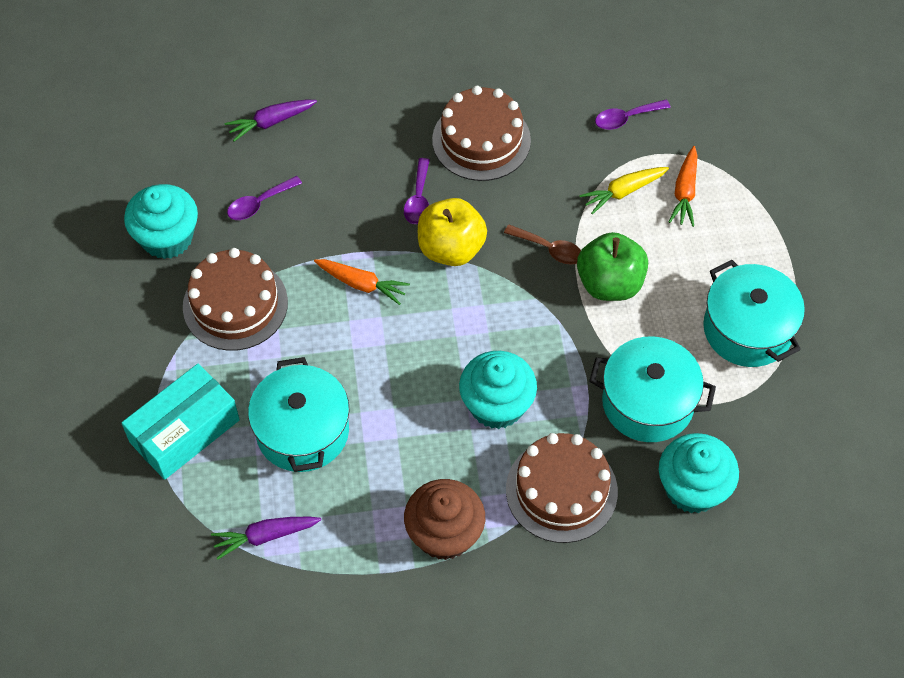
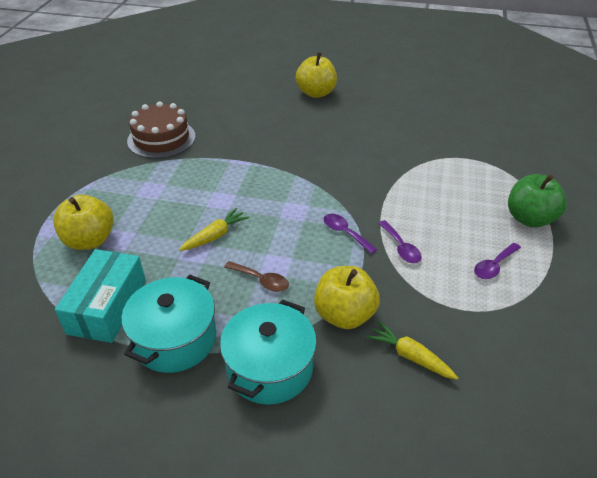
brown cake: [183,248,288,351] [432,86,531,181] [506,433,618,543] = 3 -> [127,101,196,159] = 1
brown cupcake: [404,479,485,560] = 1 -> none = 0
orange carrot: [314,259,410,305] [668,146,698,227] = 2 -> none = 0
purple carrot: [211,517,321,560] [225,99,317,142] = 2 -> none = 0
turquoise cupcake: [124,184,198,259] [459,351,537,429] [659,433,739,513] = 3 -> none = 0
turquoise pot: [248,357,350,472] [589,336,716,442] [703,260,805,367] = 3 -> [121,275,216,373] [220,300,317,405] = 2
yellow apple: [418,198,487,266] = 1 -> [53,194,114,250] [295,52,337,98] [314,266,380,329] = 3
yellow carrot: [579,167,669,214] = 1 -> [179,208,249,251] [366,321,458,380] = 2

